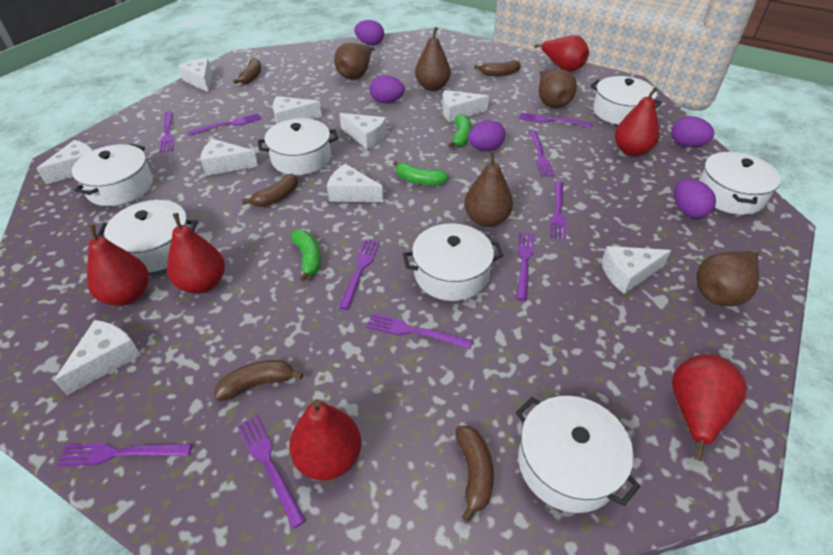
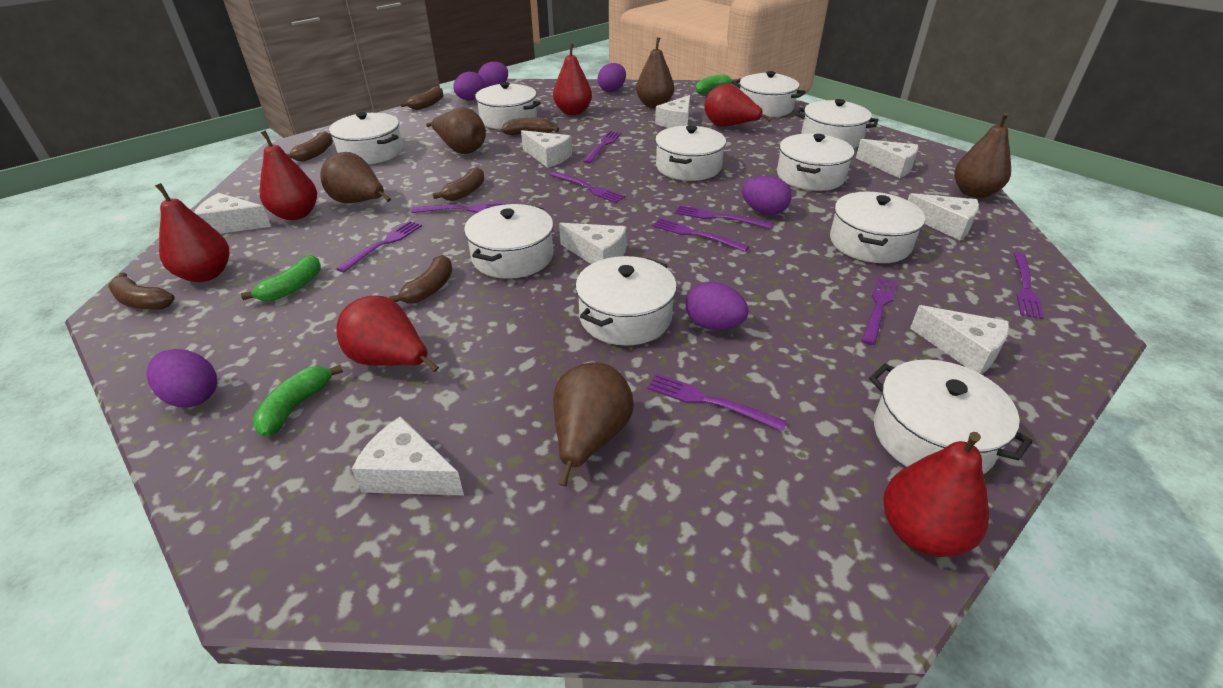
brown banana: [214,360,303,401] [233,58,261,84] [242,174,298,207] [456,426,494,522] [474,60,521,76] = 5 -> [108,272,175,310] [287,131,333,162] [389,255,452,304] [401,86,444,110] [433,167,484,201] [501,118,559,135] = 6
purple egg: [354,20,384,45] [370,75,405,103] [468,120,506,151] [671,116,715,147] [674,179,716,218] = 5 -> [147,349,217,407] [453,72,485,100] [478,62,508,88] [597,63,626,92] [686,282,748,330] [742,176,792,215] = 6
purple fork: [57,443,192,466] [159,111,174,153] [187,113,262,136] [237,416,306,529] [338,239,380,310] [366,313,473,349] [516,232,535,301] [519,112,593,128] [529,130,555,177] [550,181,566,239] = 10 -> [336,221,422,273] [411,203,508,213] [550,171,625,203] [583,131,622,164] [647,374,787,431] [652,218,749,252] [675,205,773,229] [862,276,898,345] [1014,252,1044,319] = 9
white cheese: [36,140,93,184] [54,320,141,395] [178,58,212,93] [200,139,258,176] [273,96,322,124] [327,164,384,202] [339,113,387,150] [443,90,489,122] [601,246,671,294] = 9 -> [194,193,271,234] [352,416,464,495] [521,130,572,168] [559,223,627,264] [655,95,690,128] [856,139,918,178] [908,193,979,240] [910,305,1009,374] = 8
white pot: [72,144,153,206] [97,200,198,272] [258,118,338,175] [403,223,503,301] [516,396,641,513] [590,76,662,125] [699,151,781,215] = 7 -> [329,112,403,164] [464,204,554,279] [473,82,541,129] [576,256,677,345] [655,125,726,181] [733,71,805,117] [777,134,854,191] [796,99,878,148] [830,192,925,263] [869,359,1032,474] = 10

